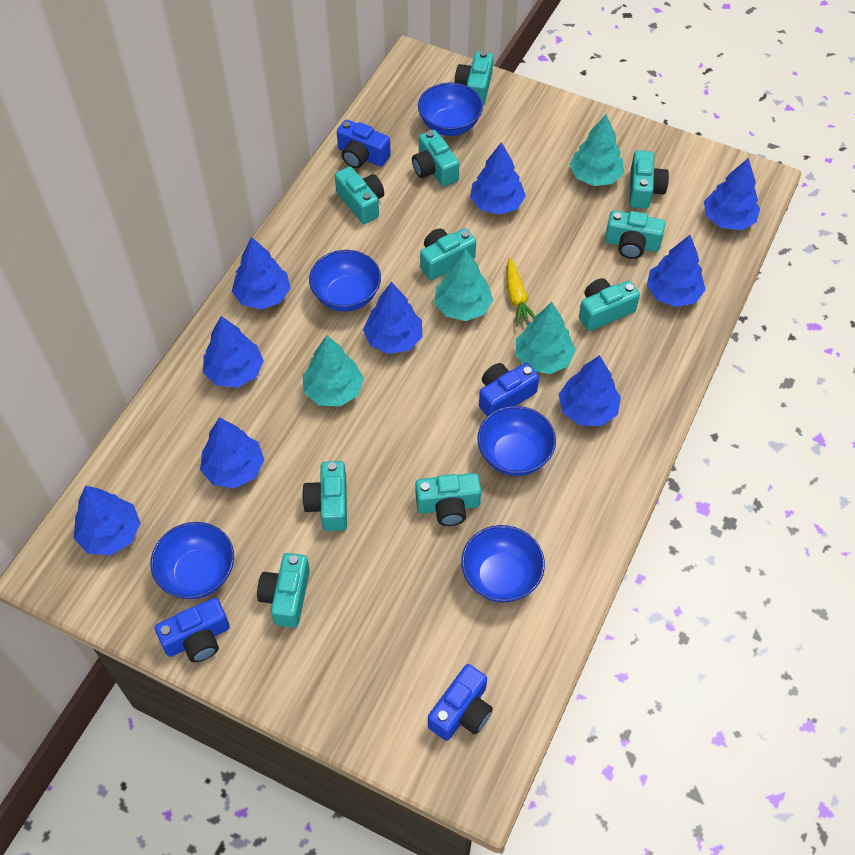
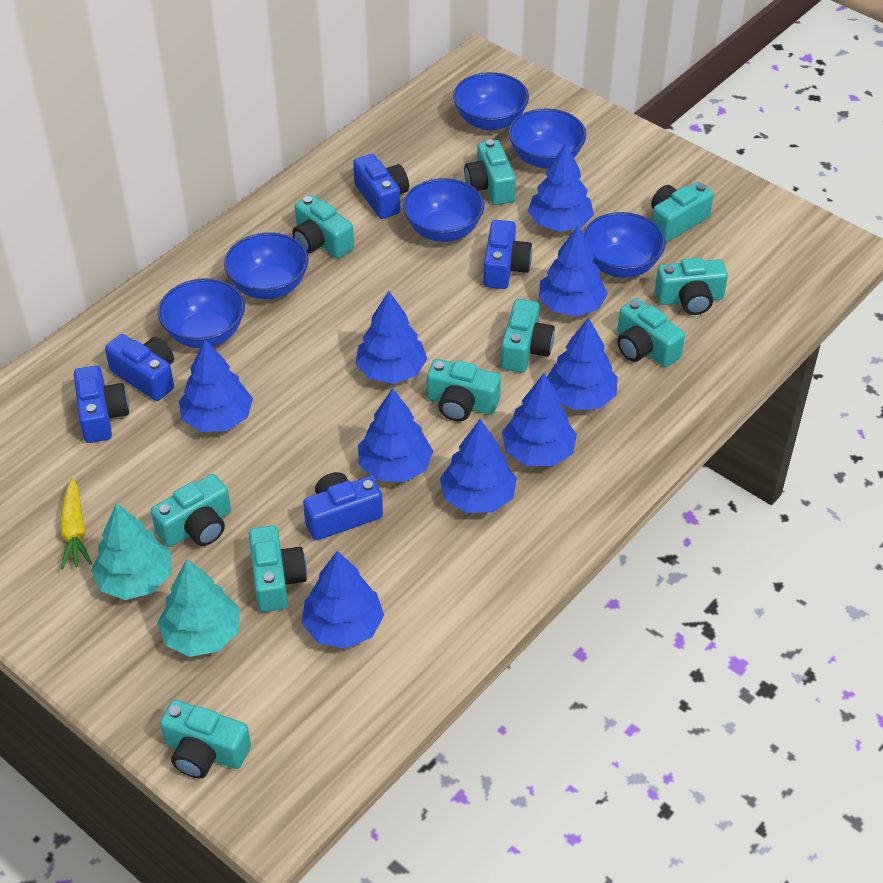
blue bowl: [150,522,234,599] [309,250,381,312] [418,82,483,136] [461,525,545,602] [477,406,556,476] = 5 -> [158,278,245,348] [224,232,309,299] [403,178,484,242] [453,72,529,131] [508,108,586,168] [583,212,666,278] = 6
blue camera: [155,598,230,662] [337,120,391,168] [428,664,493,741] [479,363,539,416] = 4 -> [74,365,129,443] [105,334,174,401] [303,472,383,540] [353,154,409,219] [483,220,532,289] = 5
turquoise tree: [303,336,364,407] [434,248,493,321] [516,302,576,374] [570,114,624,186] = 4 -> [91,503,171,600] [157,559,240,657] = 2

